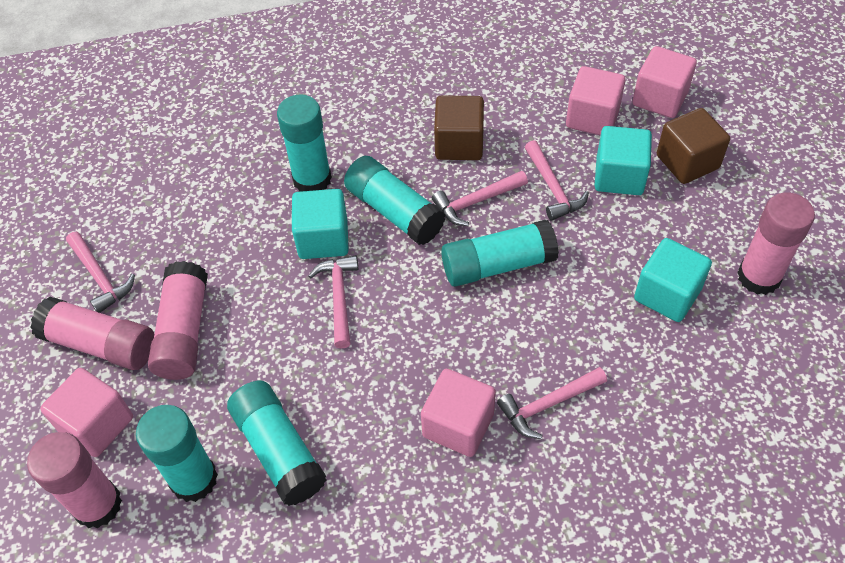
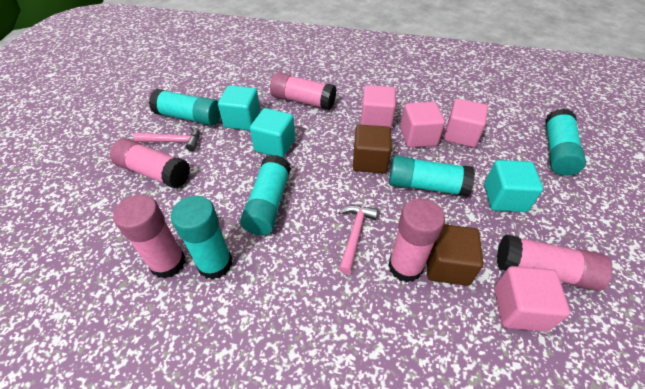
pink glue stick: [27,432,122,528] [30,296,154,370] [148,261,208,380] [737,192,815,295] = 4 -> [110,138,190,188] [113,195,186,279] [270,72,336,110] [388,198,445,282] [497,234,613,291] = 5
pink hammer: [66,232,135,313] [309,255,358,349] [432,171,528,226] [497,367,607,439] [525,140,589,221] = 5 -> [134,126,199,151] [339,205,378,274] = 2

